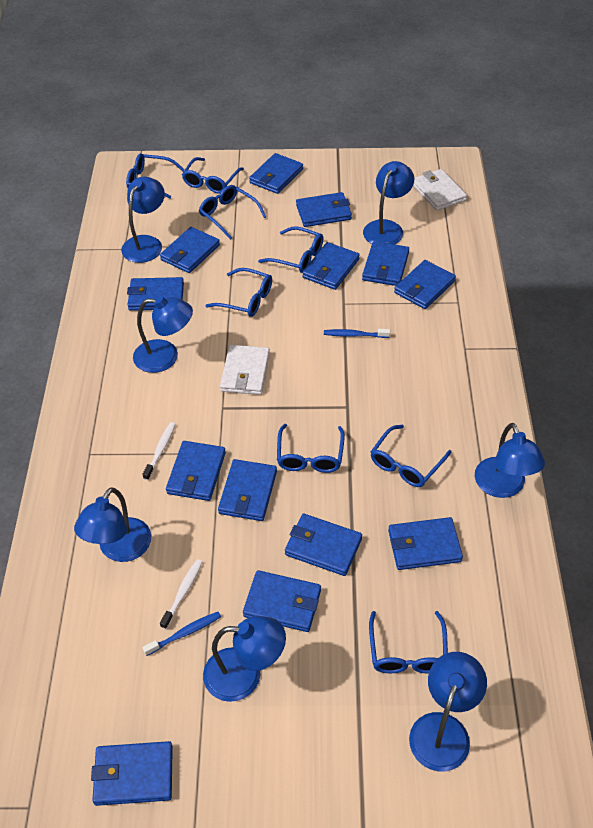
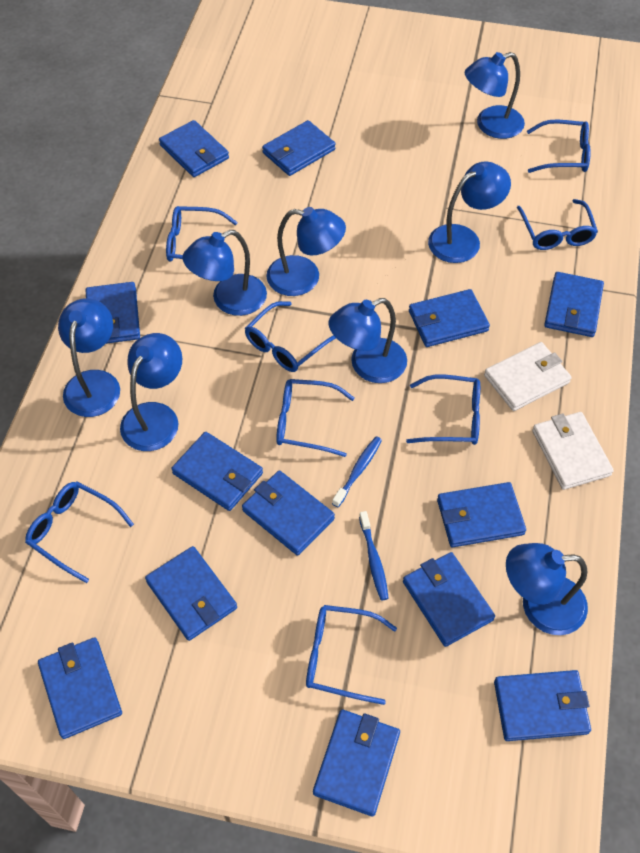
blue lamp: [74,487,151,562] [121,177,165,263] [133,296,193,373] [203,616,286,702] [363,161,414,244] [409,652,487,772] [475,423,545,498] = 7 -> [58,298,120,417] [120,333,182,451] [183,230,267,316] [266,207,346,296] [329,298,407,383] [428,162,511,263] [465,52,525,139] [506,543,588,635] = 8
white toothbrush: [142,422,176,480] [160,559,202,629] = 2 -> none = 0

